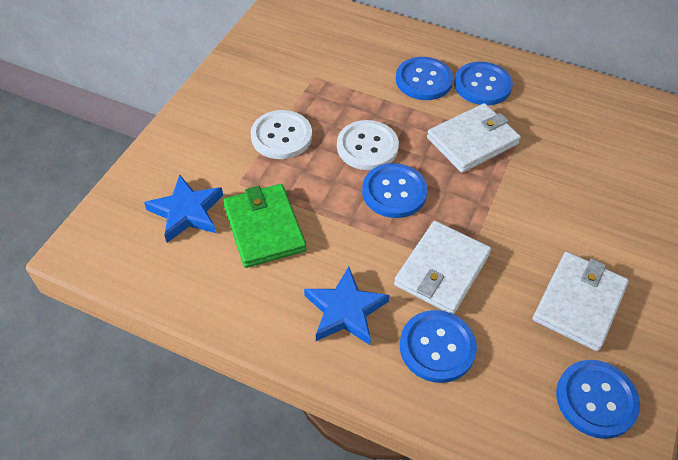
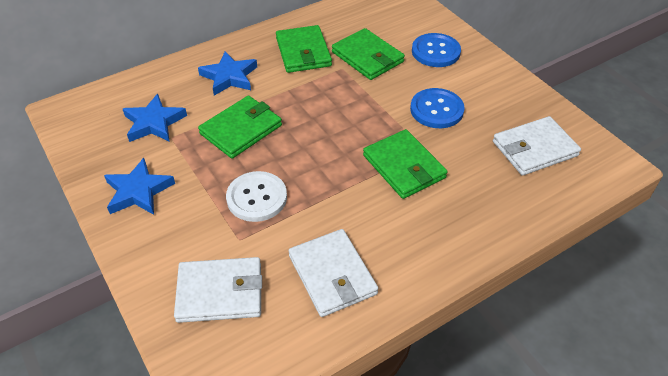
blue button: [362,163,428,218] [396,57,453,100] [400,310,477,383] [454,61,513,105] [556,360,640,439] = 5 -> [410,88,465,128] [412,33,461,67] = 2
blue star: [144,174,223,243] [304,267,390,345] = 2 -> [104,158,175,215] [123,94,187,142] [198,51,257,96] = 3
green wallet: [223,184,307,268] = 1 -> [198,96,282,159] [276,25,332,73] [332,28,405,80] [363,129,448,199] = 4
white button: [250,110,312,159] [337,120,399,170] = 2 -> [226,171,287,222] = 1

